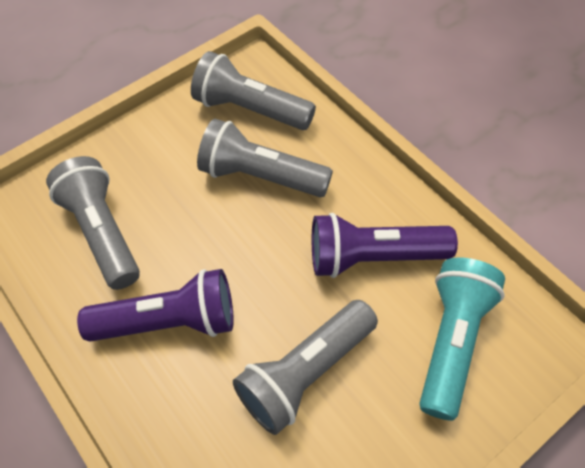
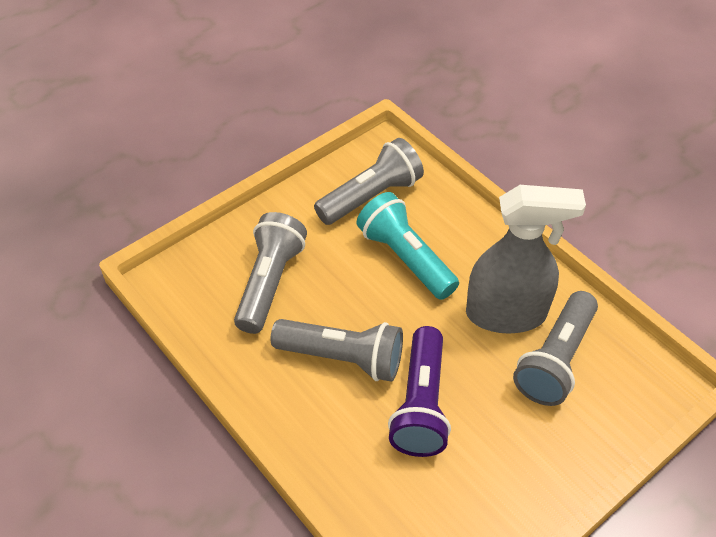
grey spray bottle: none = 0 -> [466,185,586,333] = 1
purple flashlight: [77,269,234,342] [312,213,458,278] = 2 -> [388,326,451,457] = 1

